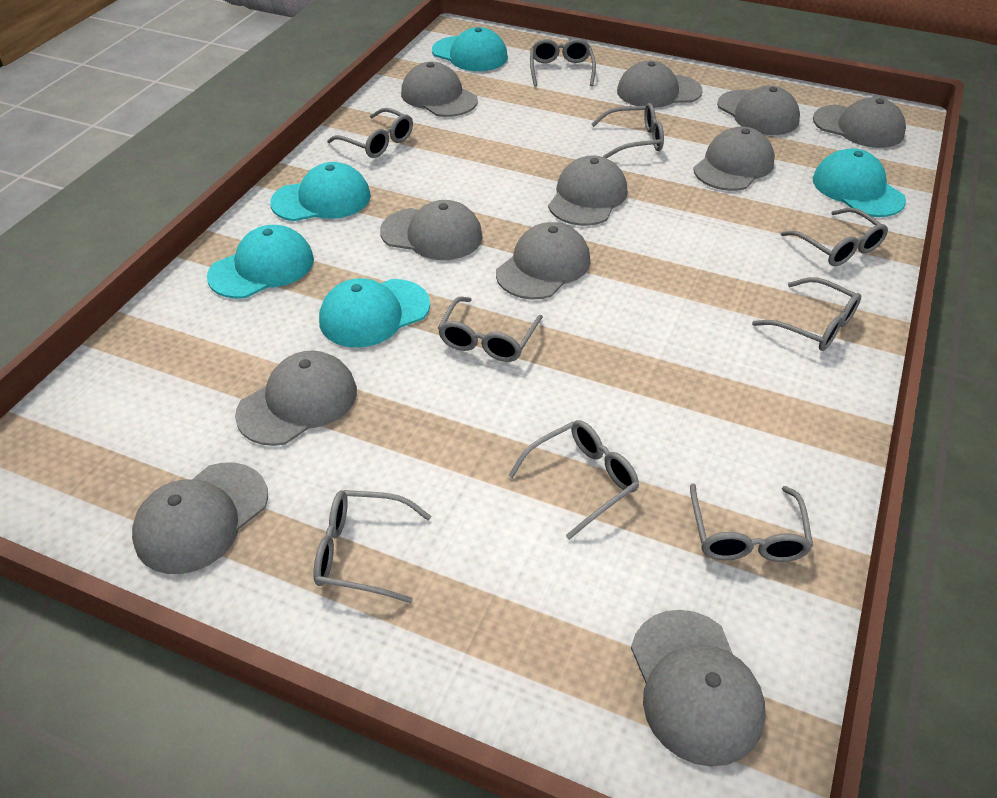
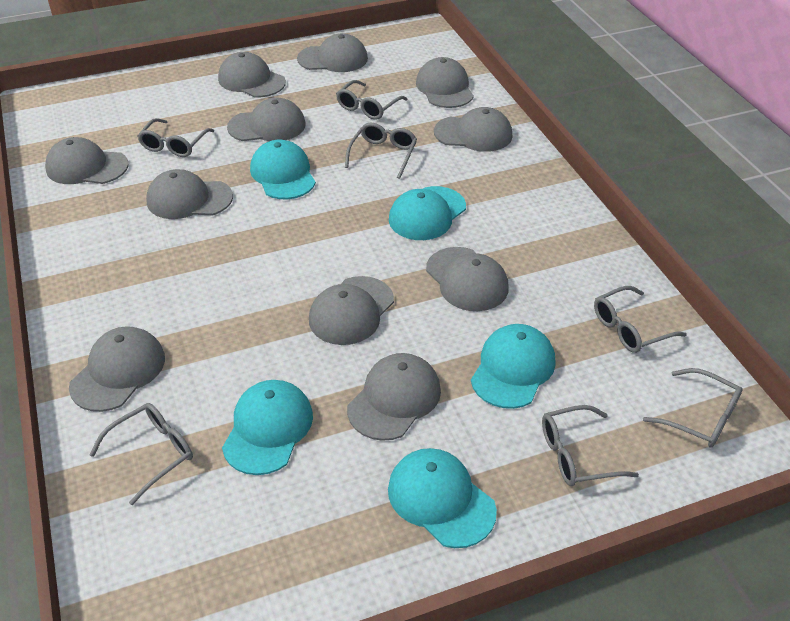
grey glasses: [314,490,431,603] [327,108,413,158] [438,297,543,362] [508,420,639,540] [530,39,596,87] [591,103,664,158] [690,484,813,562] [752,277,861,351] [781,208,888,266] = 9 -> [89,403,193,505] [138,118,214,157] [336,80,408,120] [345,123,417,179] [542,405,639,486] [594,286,687,353] [643,368,743,447] = 7

